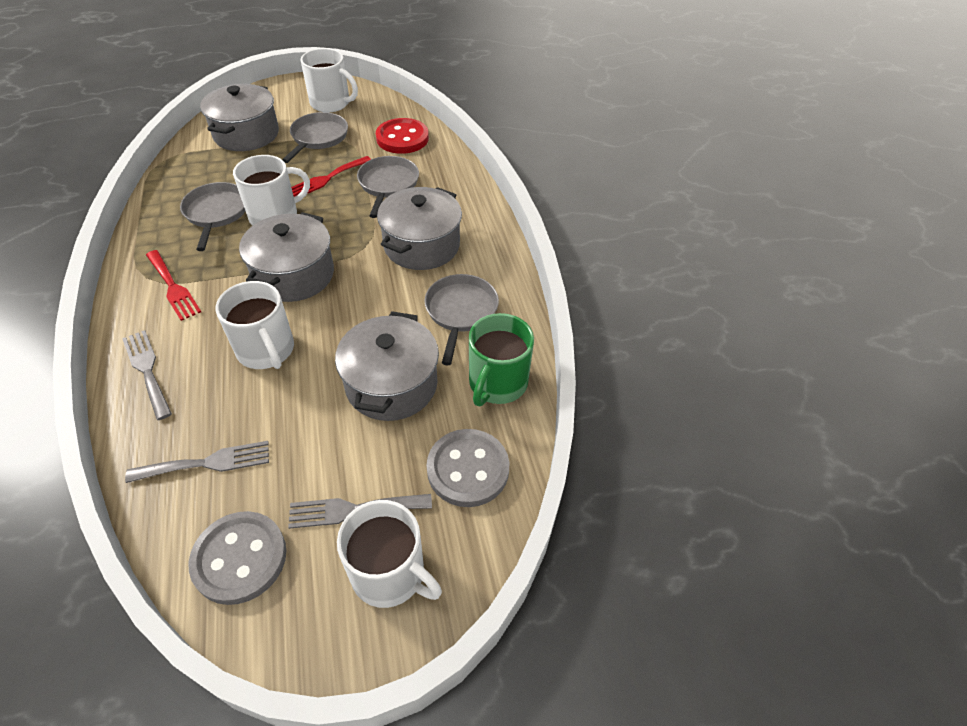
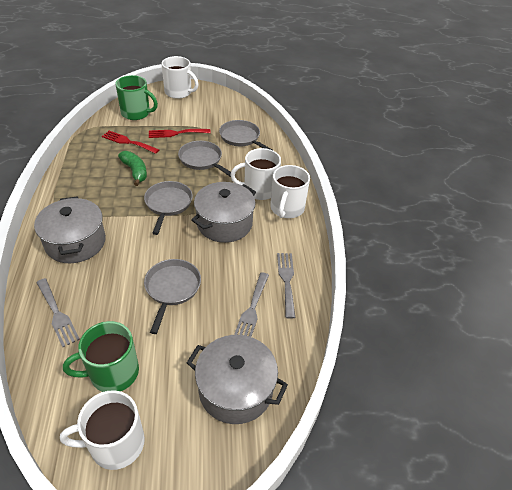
green banana: none = 0 -> [118,151,147,186] = 1
green mug: [469,313,534,406] = 1 -> [63,321,139,392] [116,75,158,120] = 2
grey button: [188,511,286,605] [426,429,509,507] = 2 -> none = 0
grey pot: [200,84,279,151] [239,212,334,302] [335,311,439,421] [377,187,462,270] = 4 -> [34,196,106,263] [187,335,288,424] [191,182,256,243] = 3
red button: [376,118,429,154] = 1 -> none = 0

